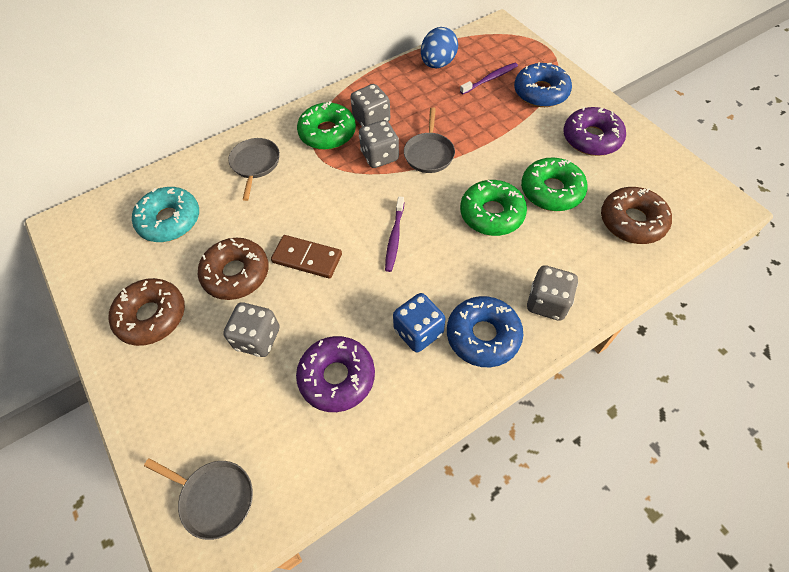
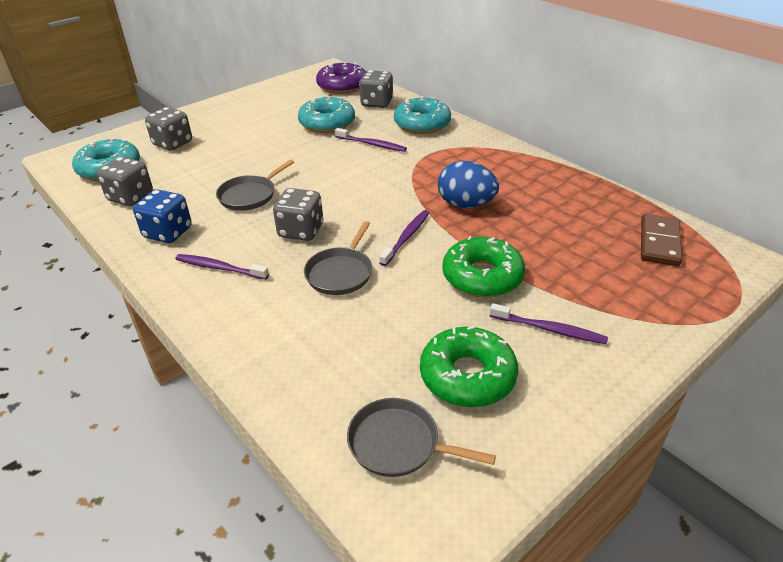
blue donut: [447,296,523,367] [514,62,572,107] = 2 -> none = 0
brown donut: [109,278,185,346] [198,238,269,300] [601,187,672,244] = 3 -> none = 0
green donut: [297,101,356,150] [460,180,527,236] [521,158,587,211] = 3 -> [420,326,518,407] [442,236,525,298] = 2
purple donut: [296,336,375,412] [563,107,626,156] = 2 -> [316,62,366,94] = 1
purple toothbrush: [385,196,404,272] [460,63,518,94] = 2 -> [176,254,269,280] [335,128,407,152] [379,210,429,266] [490,303,608,344] = 4
turquoise donut: [132,187,199,242] = 1 -> [72,138,140,181] [298,96,355,133] [394,96,451,134] = 3

